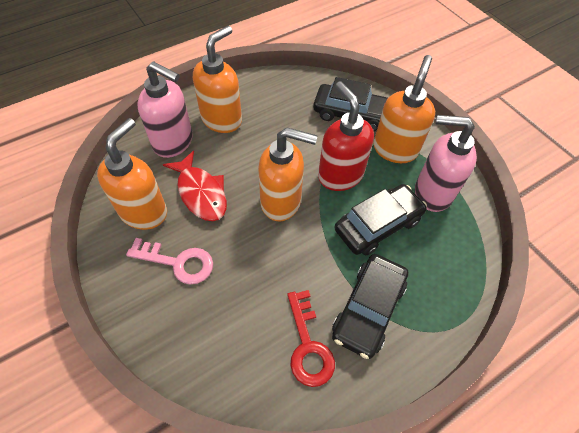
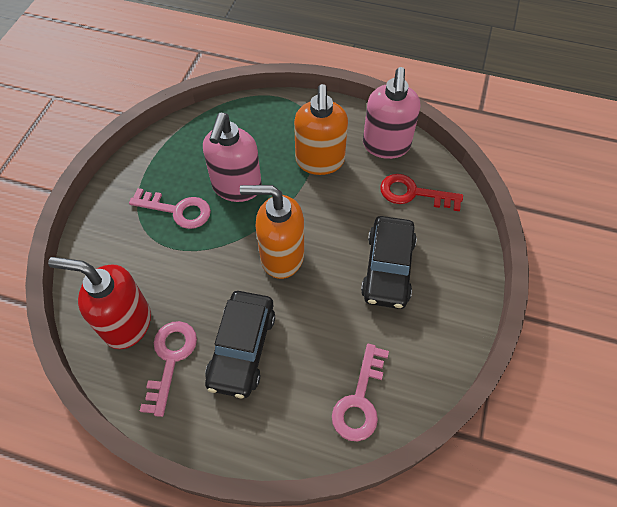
black car: [313,77,388,132] [332,254,408,359] [334,184,427,256] = 3 -> [205,291,275,398] [361,216,417,309] = 2
orange soap dispenser: [97,118,167,230] [193,26,242,133] [258,127,317,221] [374,55,435,163] = 4 -> [240,185,304,279] [294,84,348,175] = 2
pink key: [126,238,213,284] = 1 -> [129,188,211,229] [140,321,197,417] [332,344,389,442] = 3
red fish: [163,150,227,221] = 1 -> none = 0

